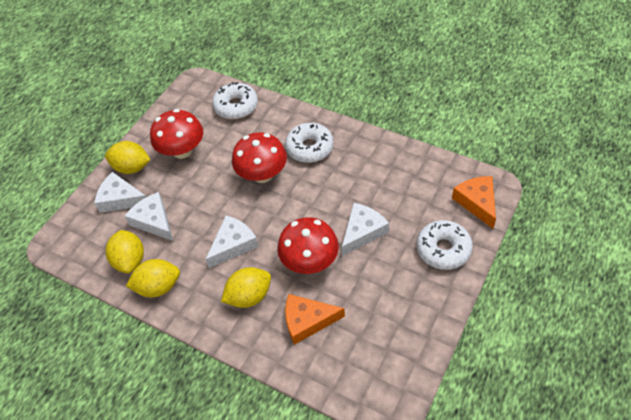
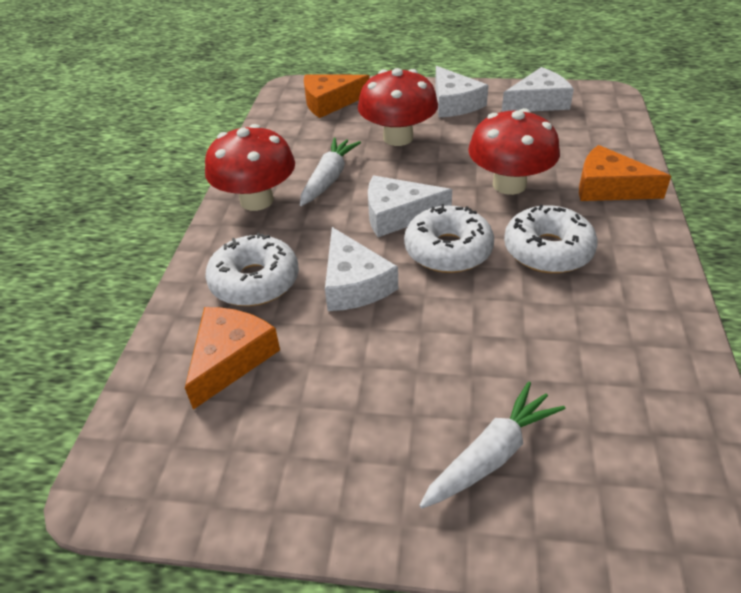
orange cheese: [285,294,345,345] [452,176,496,229] = 2 -> [185,307,280,410] [304,74,370,118] [579,145,671,201] = 3
white carrot: none = 0 -> [300,138,361,206] [419,381,565,508] = 2
yellow lemon: [105,141,151,174] [106,230,144,273] [126,259,180,297] [221,267,271,308] = 4 -> none = 0

